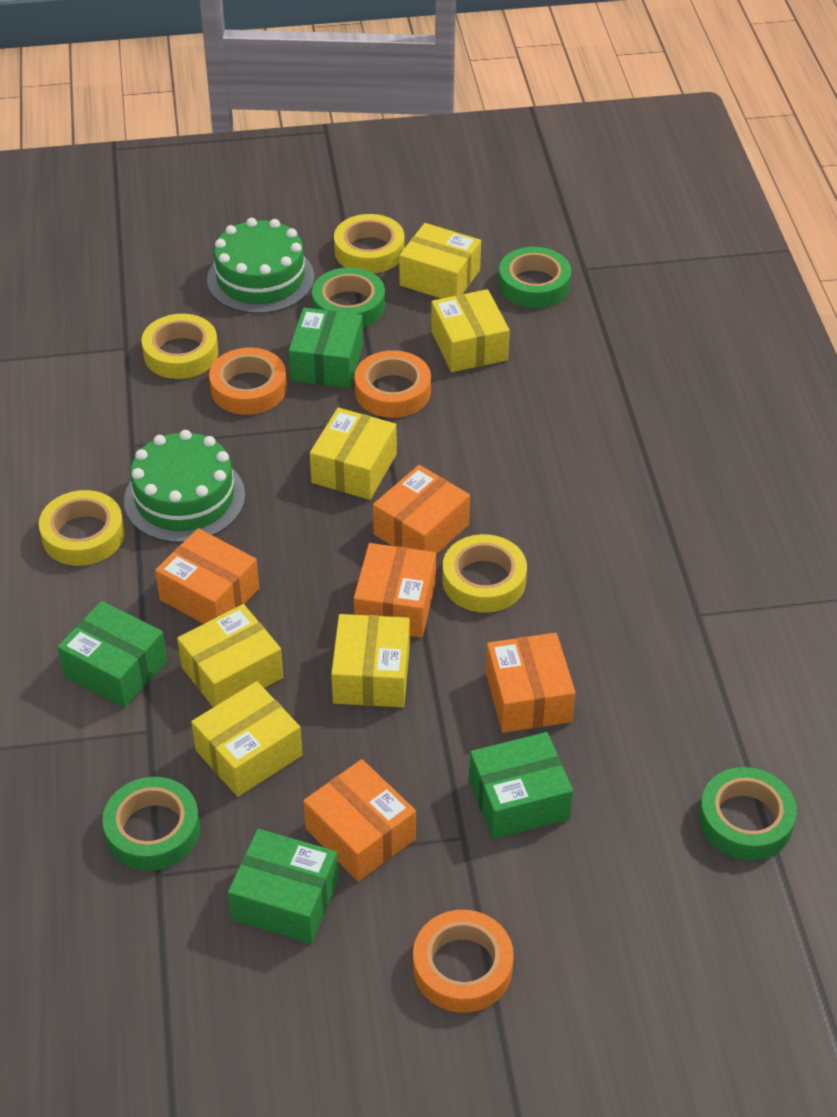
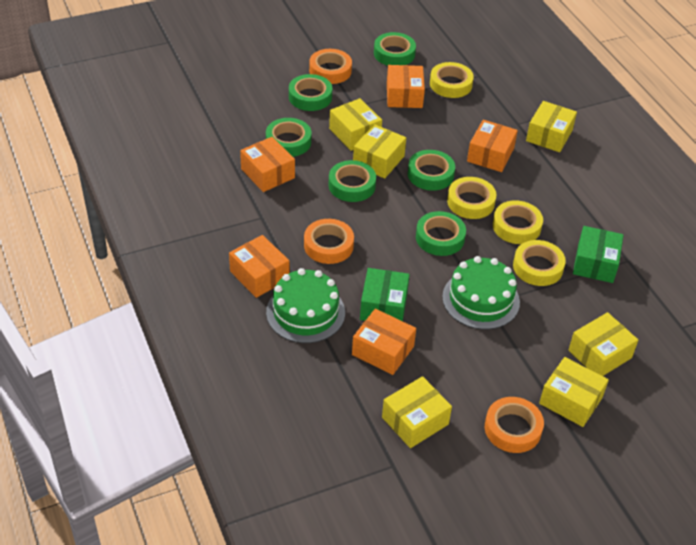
green box: [57,601,167,708] [228,829,339,944] [289,308,363,388] [469,732,573,839] = 4 -> [360,268,410,321] [573,226,624,283] = 2
green tape: [102,777,200,871] [312,267,385,328] [498,247,571,308] [699,767,797,860] = 4 -> [266,118,311,157] [289,74,332,111] [329,160,376,202] [374,32,416,66] [408,150,455,191] [416,211,466,256] = 6

